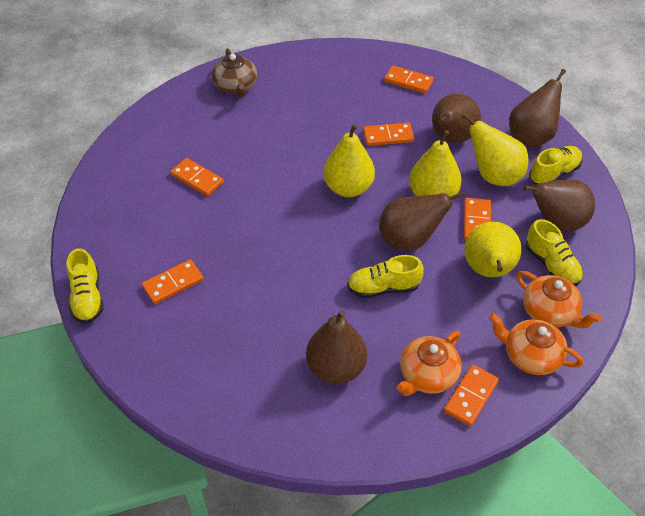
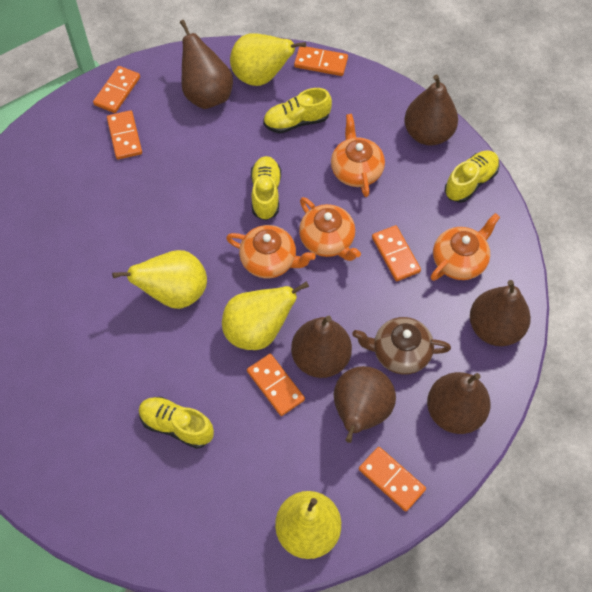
brown pear: [306,310,367,384] [379,191,465,251] [432,93,481,143] [509,69,566,147] [523,179,595,232] = 5 -> [180,20,233,109] [291,316,352,378] [334,366,396,443] [404,75,458,146] [427,372,491,434] [470,280,531,346] = 6
orange teapot: [397,331,462,396] [489,313,583,375] [516,271,601,328] = 3 -> [226,225,316,278] [299,197,361,261] [331,114,385,197] [431,213,500,281] = 4

